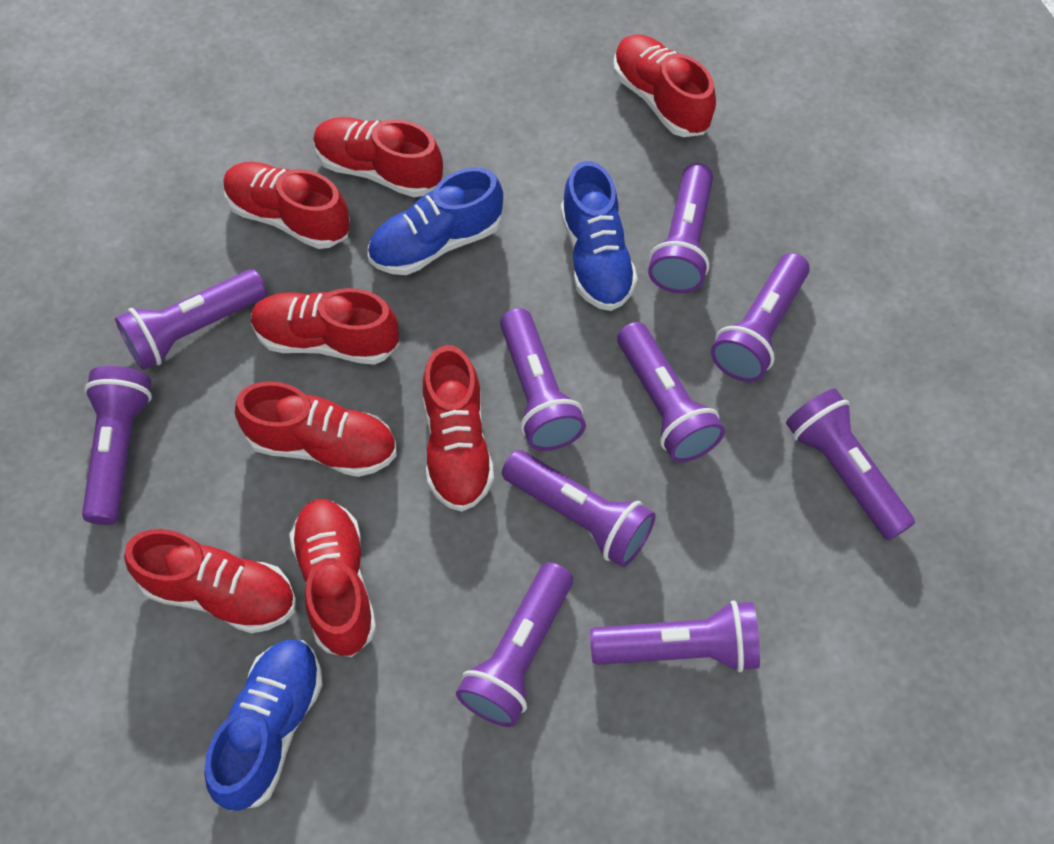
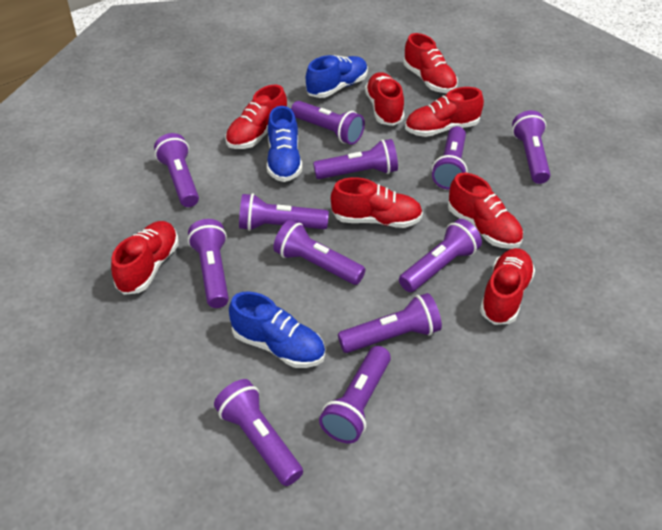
purple flashlight: [82,366,152,525] [115,269,267,370] [456,562,573,727] [500,308,586,451] [502,450,656,567] [590,601,760,672] [617,322,725,463] [648,163,713,293] [711,253,810,382] [786,389,915,540] = 10 -> [154,133,199,207] [188,219,229,308] [214,379,303,486] [239,193,329,231] [273,220,366,285] [291,101,365,145] [313,139,398,179] [319,346,391,443] [338,293,442,353] [399,219,482,292] [432,126,468,190] [512,110,550,184] = 12

